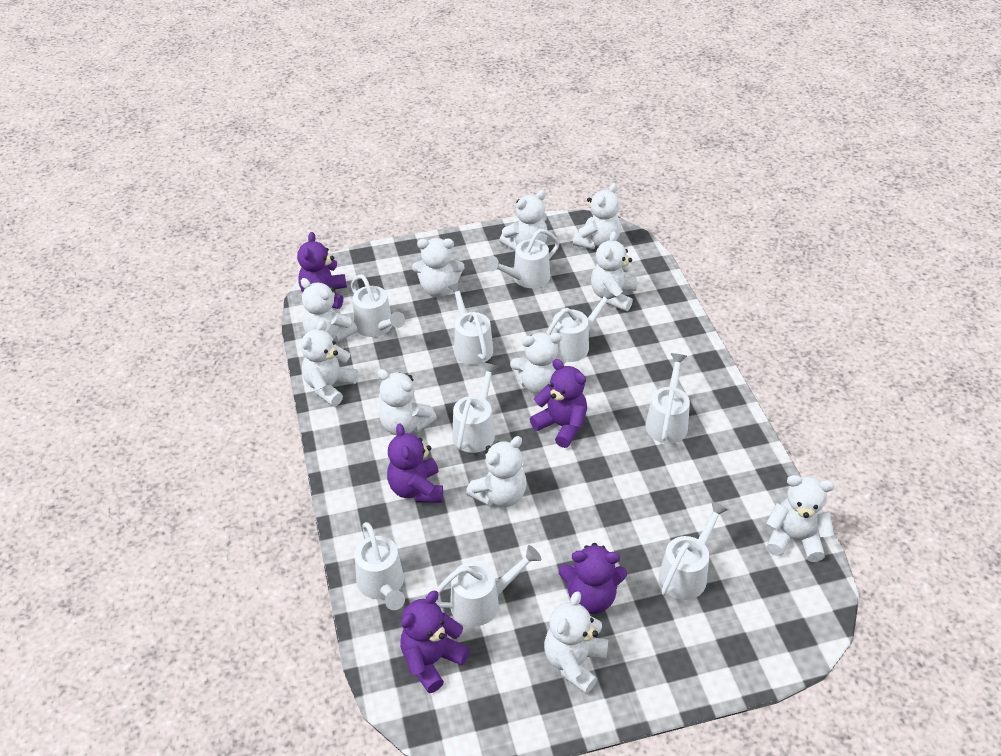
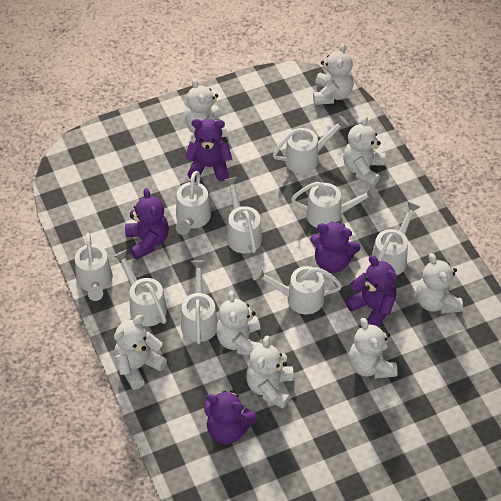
white teddy bear: [300,278,358,342] [301,320,358,406] [377,369,437,435] [412,238,464,297] [466,436,527,507] [500,190,548,250] [510,333,567,394] [544,591,608,694] [573,183,621,249] [591,231,637,311] [767,475,834,562] = 11 -> [114,315,167,389] [185,78,227,137] [216,290,262,356] [246,336,294,409] [313,43,354,105] [343,116,385,186] [349,318,398,379] [416,253,463,314] = 8

